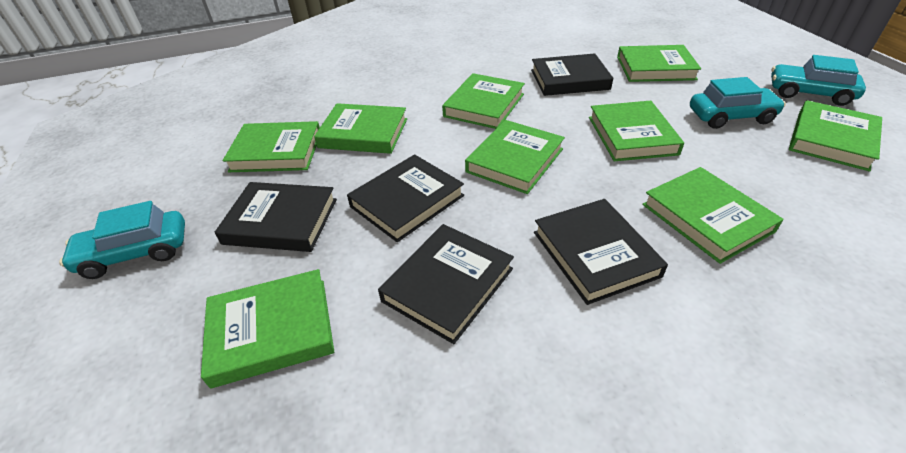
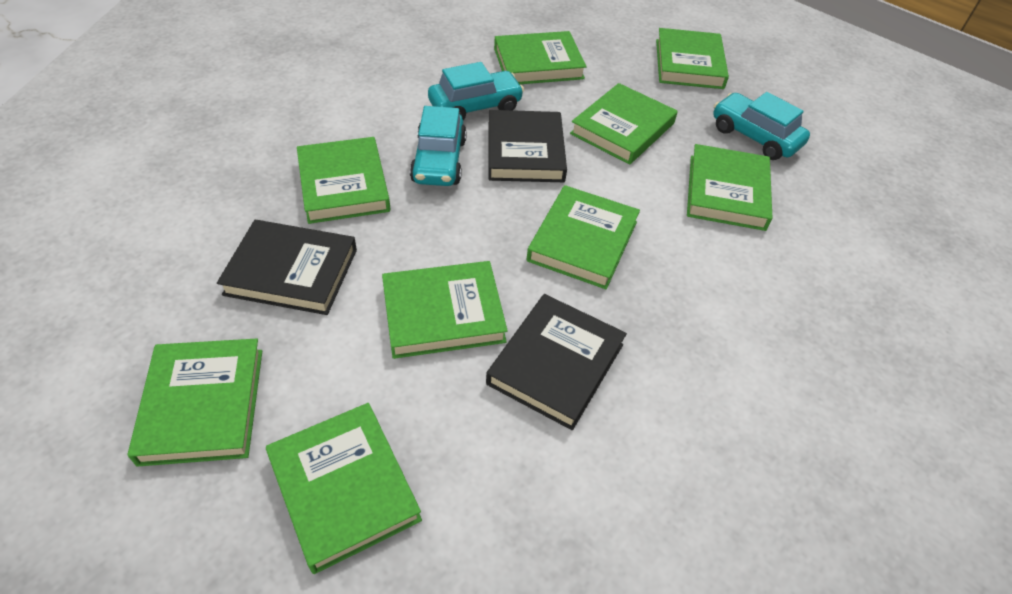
black book: [214,182,337,252] [347,154,464,242] [378,224,514,344] [531,53,613,96] [534,199,668,305] = 5 -> [217,220,357,315] [486,294,627,430] [488,110,567,182] = 3

